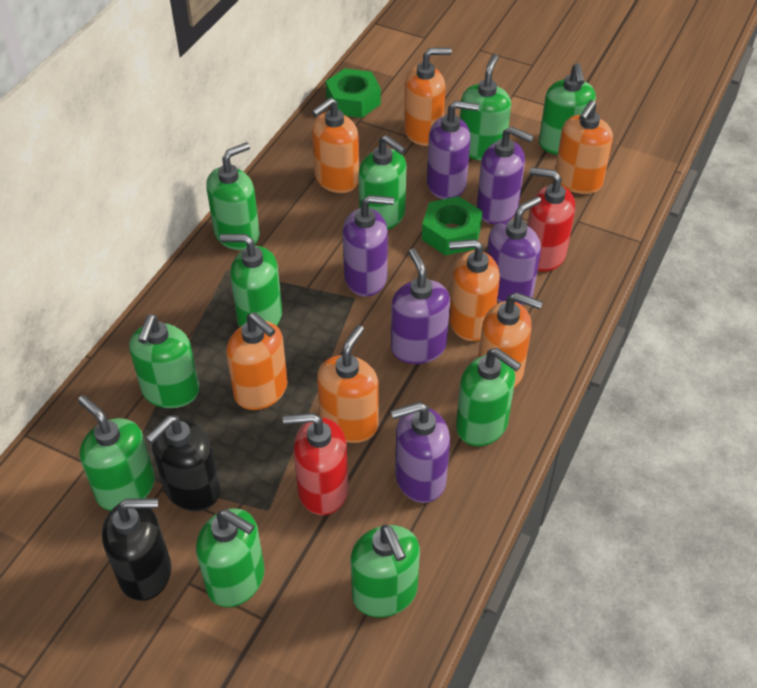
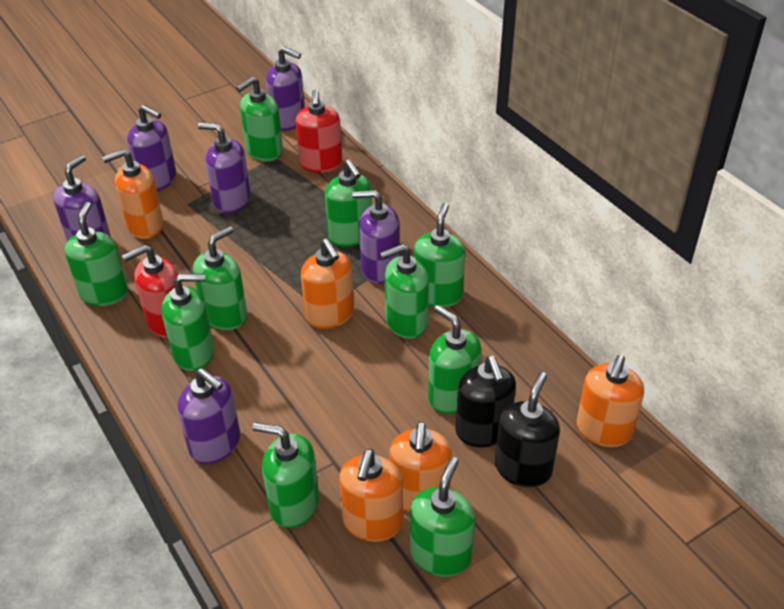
green nut: [325,68,381,118] [422,196,483,256] = 2 -> none = 0
orange soap dispenser: [226,312,288,410] [312,98,359,193] [317,325,378,443] [404,48,452,146] [449,239,500,341] [478,292,543,388] [555,100,613,194] = 7 -> [102,149,164,239] [301,239,354,329] [339,449,403,542] [389,421,452,512] [576,355,644,447] = 5

